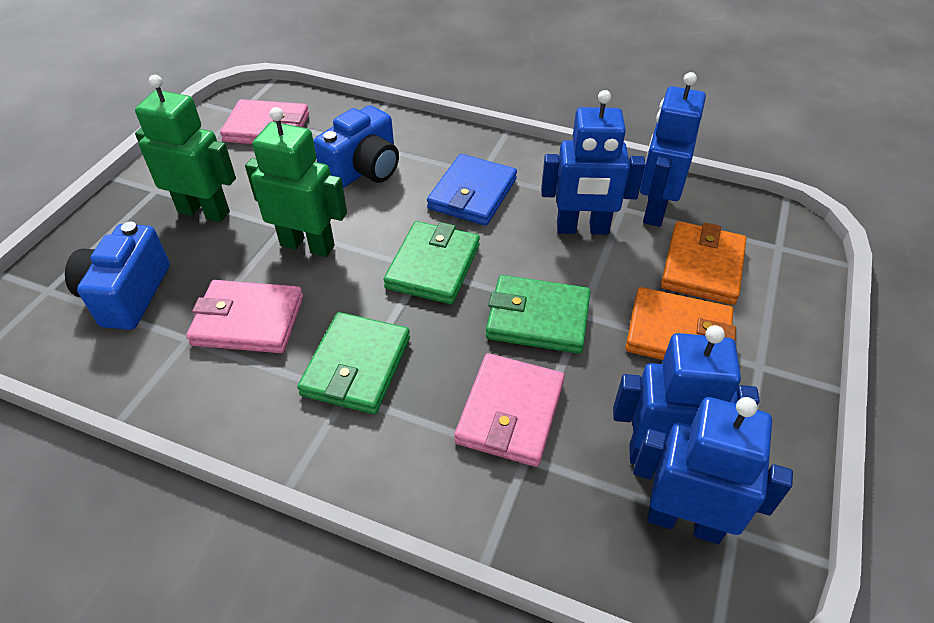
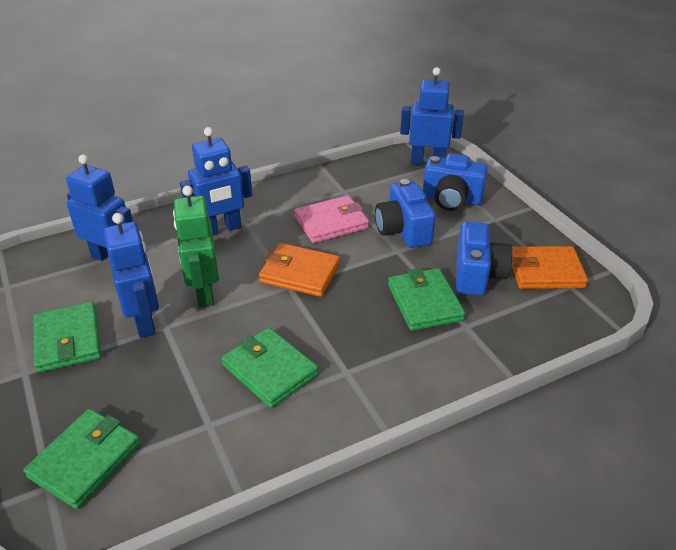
blue camera: [65,222,170,330] [313,105,399,188] = 2 -> [375,179,436,248] [423,153,488,211] [456,222,512,296] = 3
blue wallet: [427,154,517,226] = 1 -> none = 0
green robot: [135,75,236,222] [245,107,347,257] = 2 -> [173,186,219,307] = 1
green wallet: [297,312,410,414] [383,221,480,304] [486,275,591,354] = 3 -> [23,409,141,509] [34,302,101,373] [222,327,319,408] [388,268,465,331] = 4
pink wallet: [186,280,303,353] [220,99,309,144] [454,353,565,467] = 3 -> [294,195,369,243] = 1

